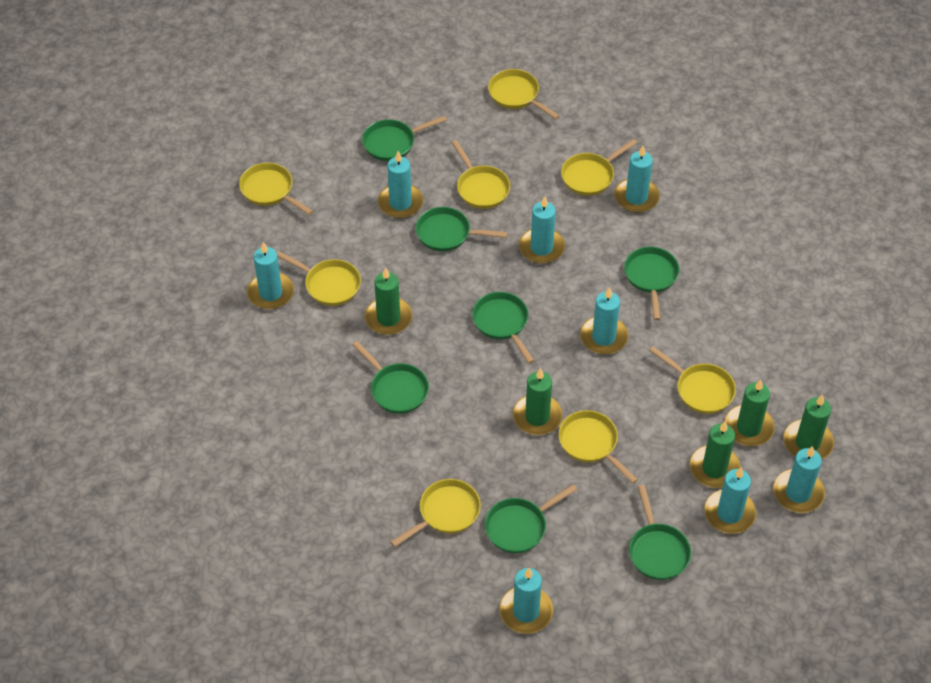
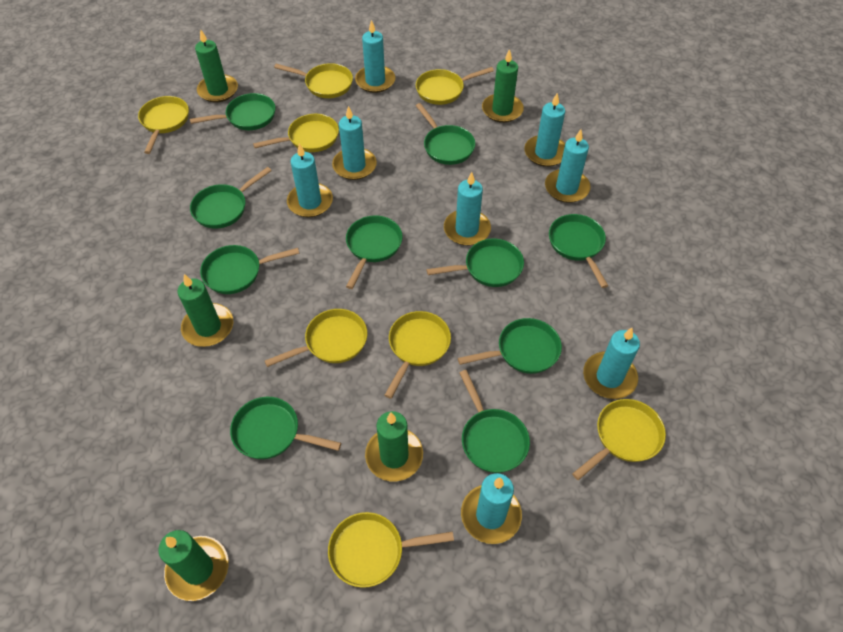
green pan: [352,341,429,414] [362,115,447,161] [416,207,508,251] [472,292,534,364] [485,484,577,553] [624,247,679,321] [629,485,691,580] = 7 -> [190,93,276,130] [190,167,272,229] [200,245,299,294] [230,397,341,459] [346,215,403,289] [416,103,475,165] [427,239,524,287] [458,318,562,374] [459,370,530,473] [549,214,608,288] = 10

